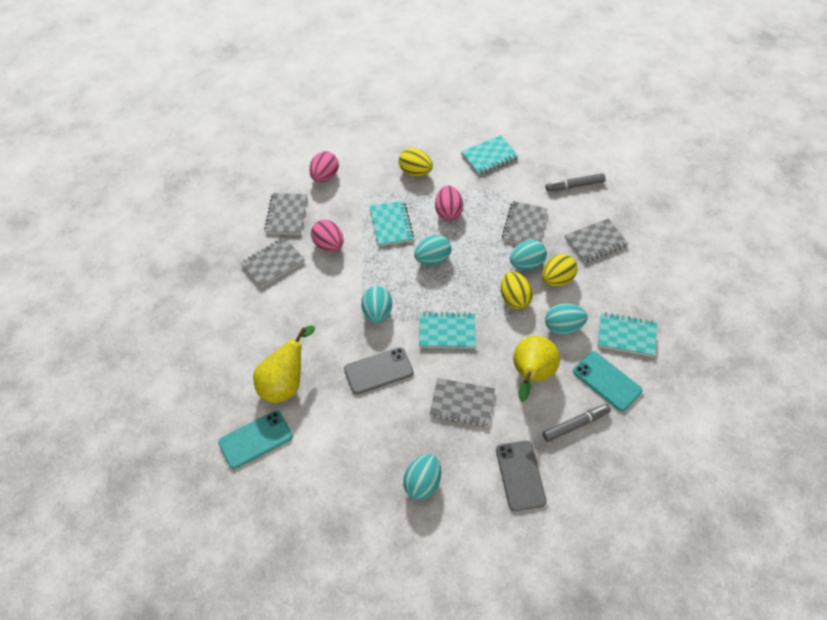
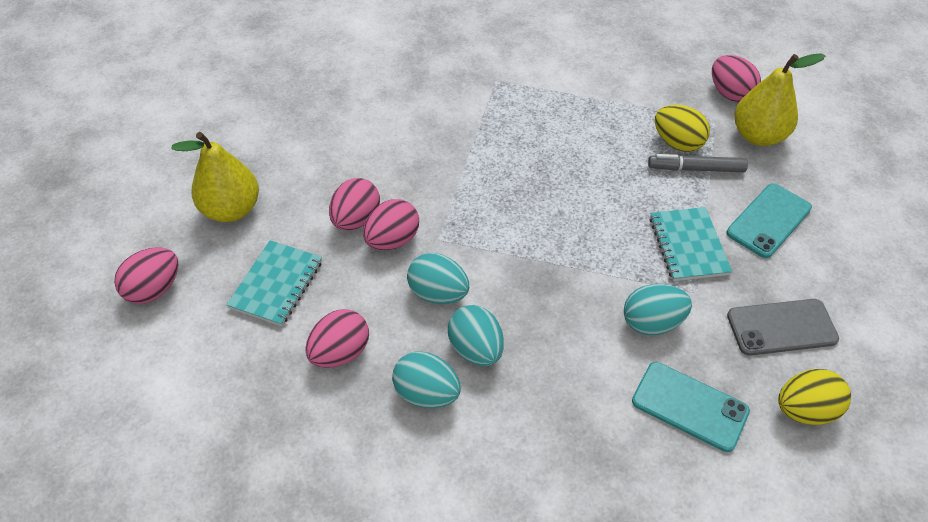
grey marker: [543,404,611,442] [546,173,606,191] = 2 -> [648,154,748,172] = 1
grey notebook: [241,237,305,288] [264,193,307,235] [430,378,495,427] [502,201,548,244] [565,218,628,263] = 5 -> none = 0
grey phone: [344,347,413,394] [496,441,547,511] = 2 -> [727,299,839,356] = 1
pink egg: [309,151,339,183] [311,220,344,252] [435,186,463,221] = 3 -> [114,247,178,304] [305,309,369,368] [329,178,380,230] [363,199,419,250] [712,55,761,102] = 5
turquoise egg: [361,286,392,324] [403,454,441,500] [414,235,452,265] [510,239,547,270] [545,303,588,335] = 5 -> [392,351,461,408] [407,253,469,304] [448,305,504,366] [624,284,692,335] = 4
turquoise notebook: [370,201,414,246] [419,312,476,349] [461,135,518,175] [598,312,657,357] = 4 -> [226,240,322,326] [650,207,732,281] = 2
yellow egg: [399,148,433,176] [501,271,533,310] [542,254,577,287] = 3 -> [655,105,710,152] [778,369,851,425] = 2

